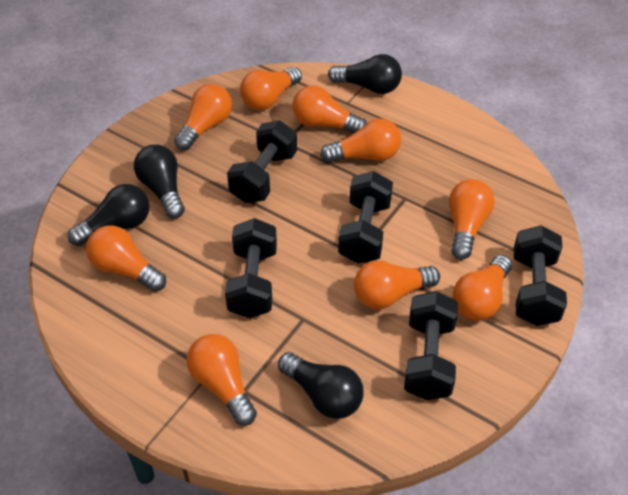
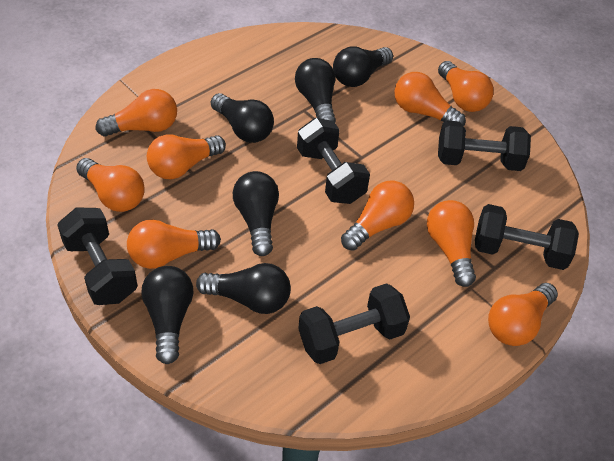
black light bulb: [68,184,150,246] [134,144,185,218] [278,352,364,419] [328,54,402,94] = 4 -> [141,266,194,364] [196,263,291,314] [211,93,274,143] [233,171,279,256] [295,58,336,123] [333,46,393,87] = 6

